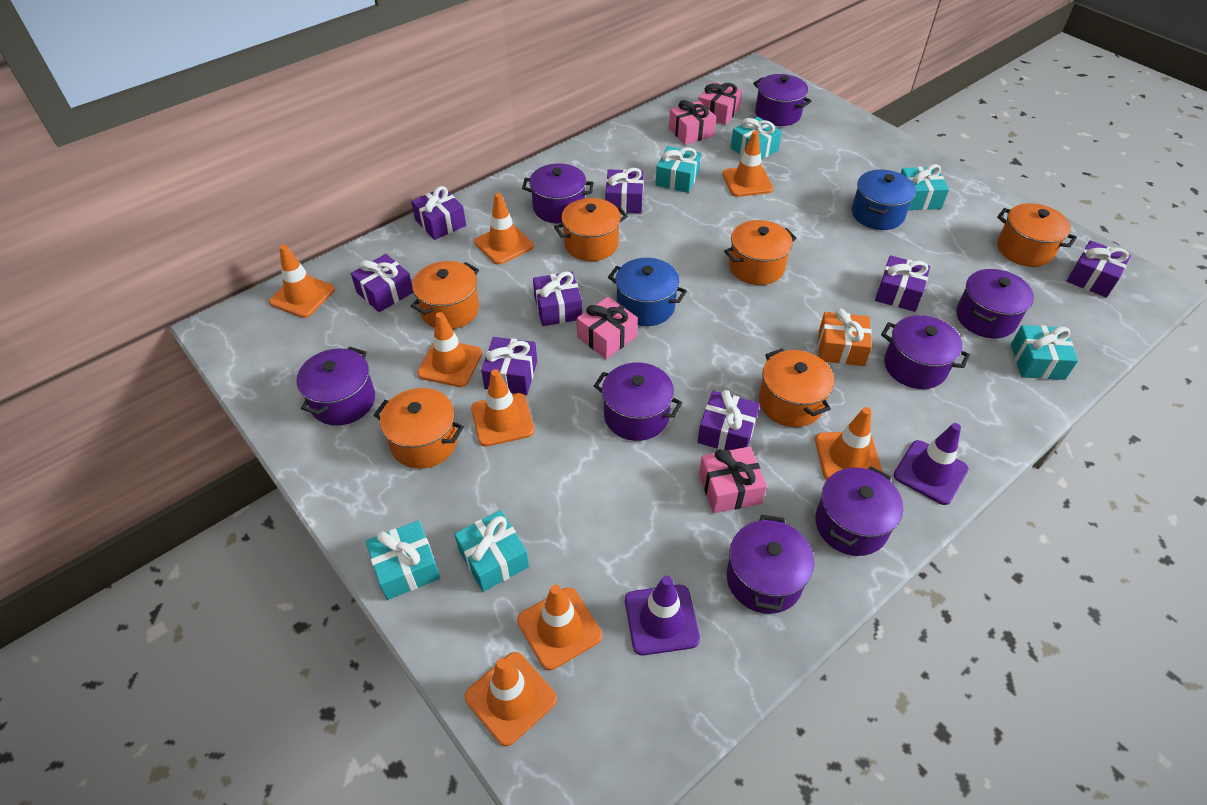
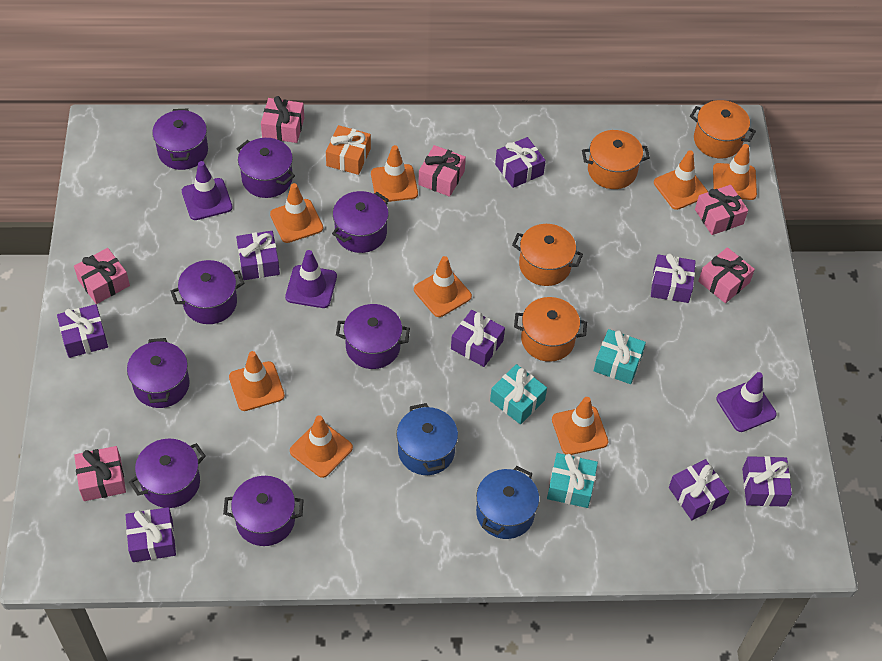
orange pot: [374,388,464,469] [411,261,479,329] [554,198,628,261] [724,220,797,285] [759,348,834,427] [997,203,1077,267] = 6 -> [512,224,583,286] [514,297,587,362] [582,130,650,189] [690,100,756,159] = 4
pink gift: [577,297,638,359] [669,100,717,145] [698,82,742,125] [699,446,767,513] = 4 -> [74,248,130,304] [74,446,126,501] [261,96,304,143] [418,145,466,197] [695,185,748,235] [698,247,755,303] = 6
purple traffic cone: [625,576,700,655] [894,423,969,505] = 2 -> [182,161,233,220] [285,250,337,308] [716,372,777,432] = 3
turquoise gift: [366,520,440,600] [454,510,529,592] [655,146,701,193] [730,117,782,159] [900,164,949,210] [1011,325,1078,380] = 6 -> [490,364,547,424] [547,453,598,508] [594,329,646,384] = 3

